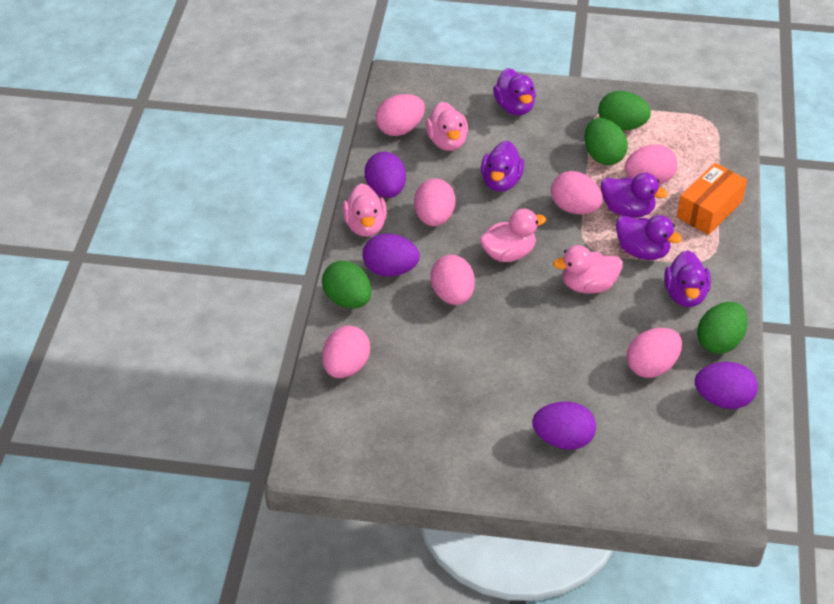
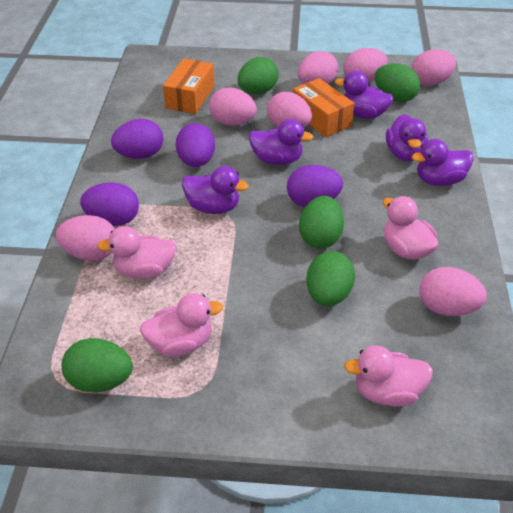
green egg: [322,261,372,308] [585,118,628,165] [598,91,651,130] [697,302,748,354] = 4 -> [62,338,133,392] [238,57,279,94] [299,196,344,249] [306,251,355,306] [375,64,420,102] = 5
orange box: [677,163,747,235] = 1 -> [163,58,214,114] [293,78,355,137] = 2

